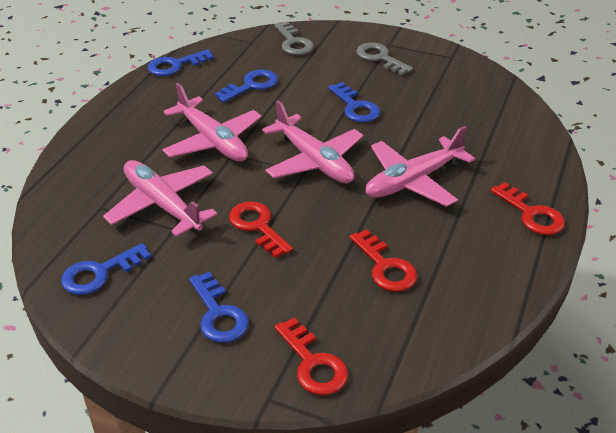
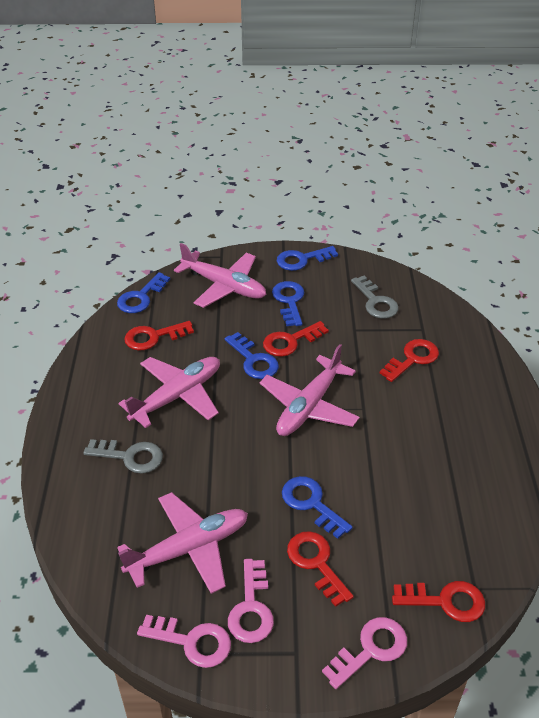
pink key: none = 0 -> [137,615,231,668] [228,559,274,643] [322,617,407,689] = 3
red key: [229,201,293,258] [275,318,348,395] [350,229,417,292] [490,182,565,235] = 4 -> [124,321,194,351] [263,321,329,357] [287,531,354,607] [380,339,439,382] [392,581,485,622] = 5

